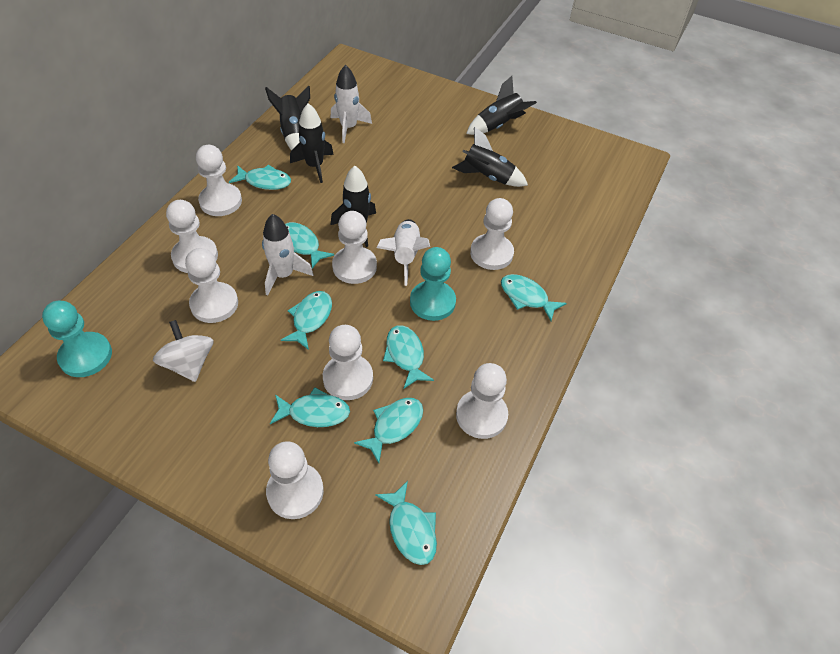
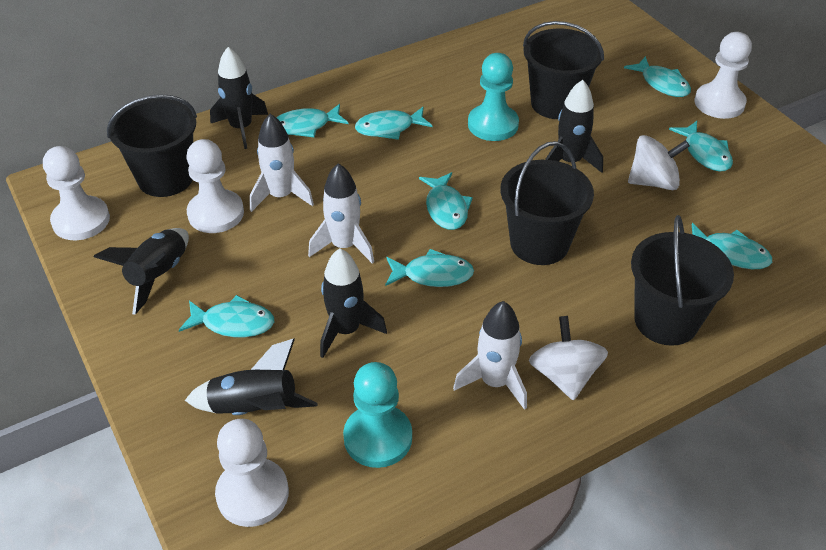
black bucket: none = 0 -> [107,94,197,197] [500,141,594,265] [523,21,604,119] [631,215,734,346] = 4
white pawn: [166,200,218,273] [185,248,238,323] [196,145,242,216] [266,441,324,519] [323,325,373,400] [332,211,377,284] [456,363,508,439] [470,198,514,270] = 8 -> [43,146,110,240] [186,139,244,233] [215,419,289,527] [695,32,752,119] = 4
white spinning top: [153,320,214,382] = 1 -> [529,316,608,401] [628,135,690,190] = 2

